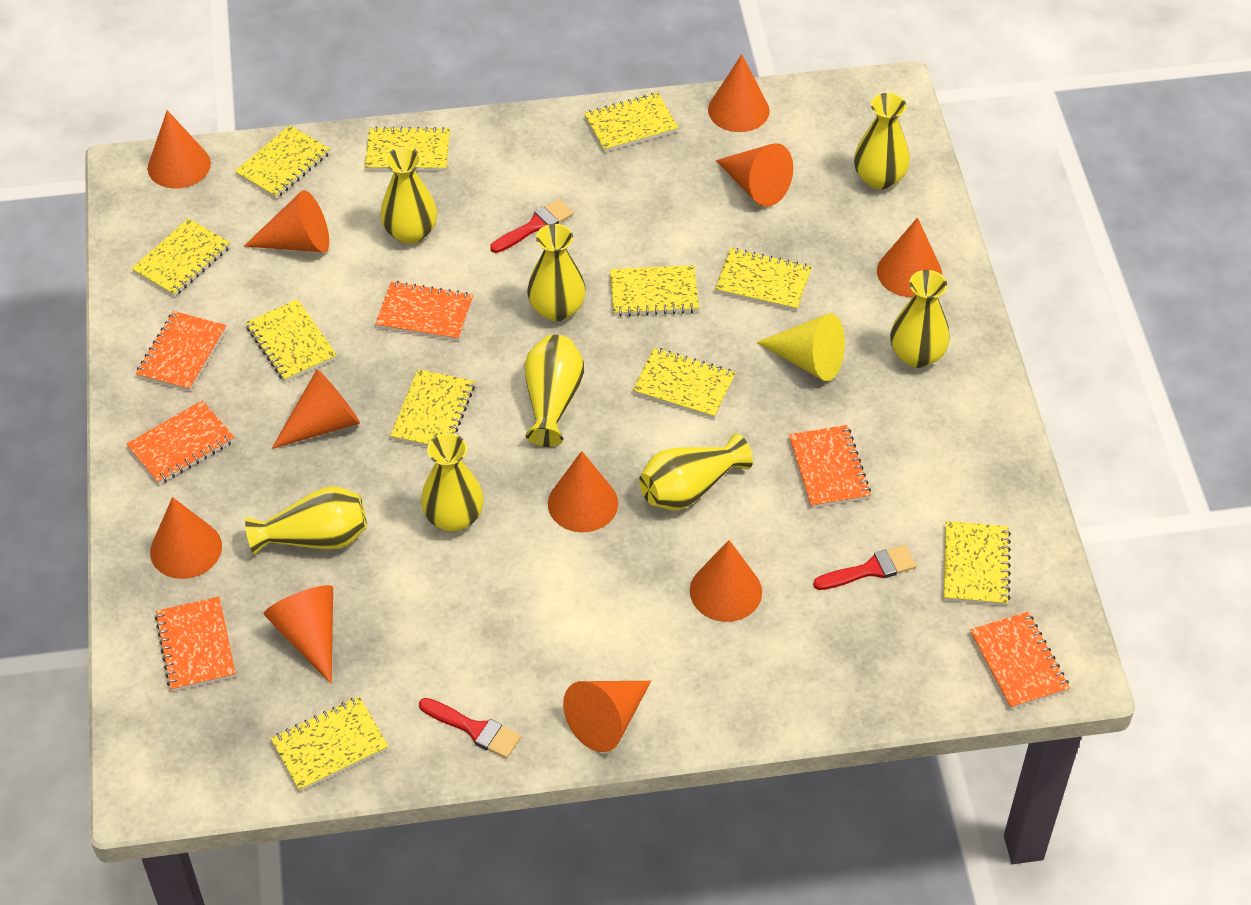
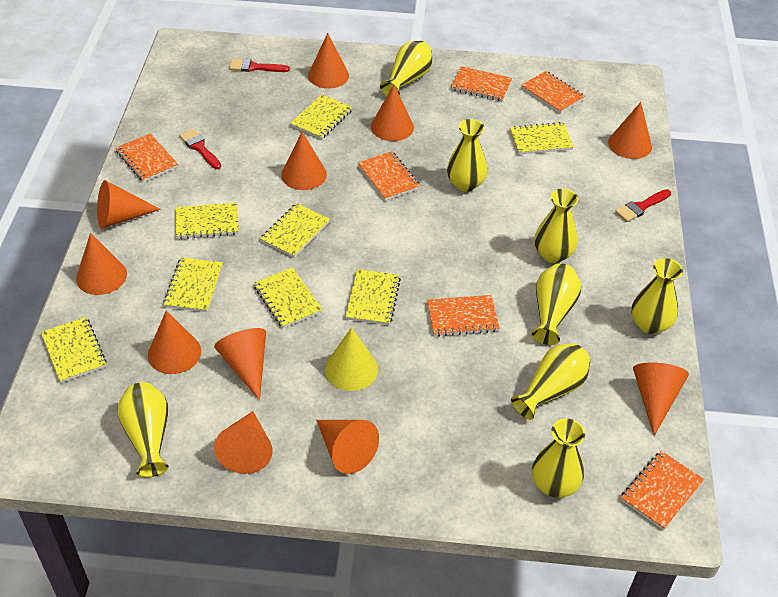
yellow notebook: [131,218,231,297] [235,125,330,198] [245,299,337,382] [271,697,389,792] [365,126,450,171] [390,369,475,447] [584,93,678,152] [610,265,699,317] [633,348,736,419] [715,248,812,311] [944,521,1011,606] = 11 -> [41,317,107,383] [163,257,223,312] [176,203,239,239] [254,267,323,328] [260,203,330,258] [290,94,353,139] [345,269,401,325] [510,122,574,154] = 8

